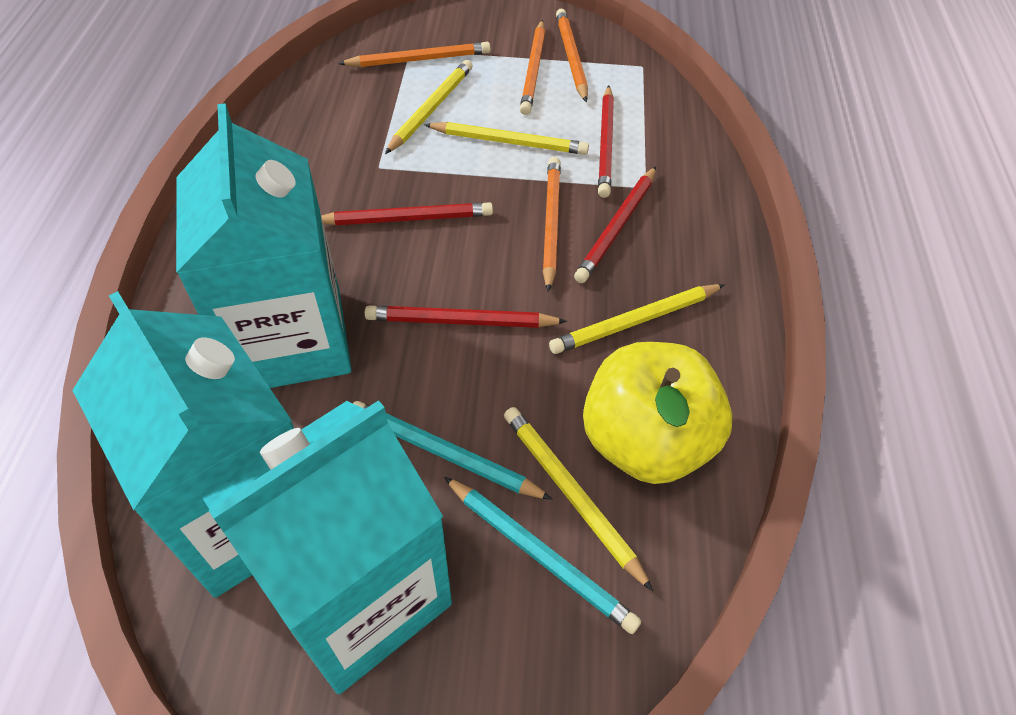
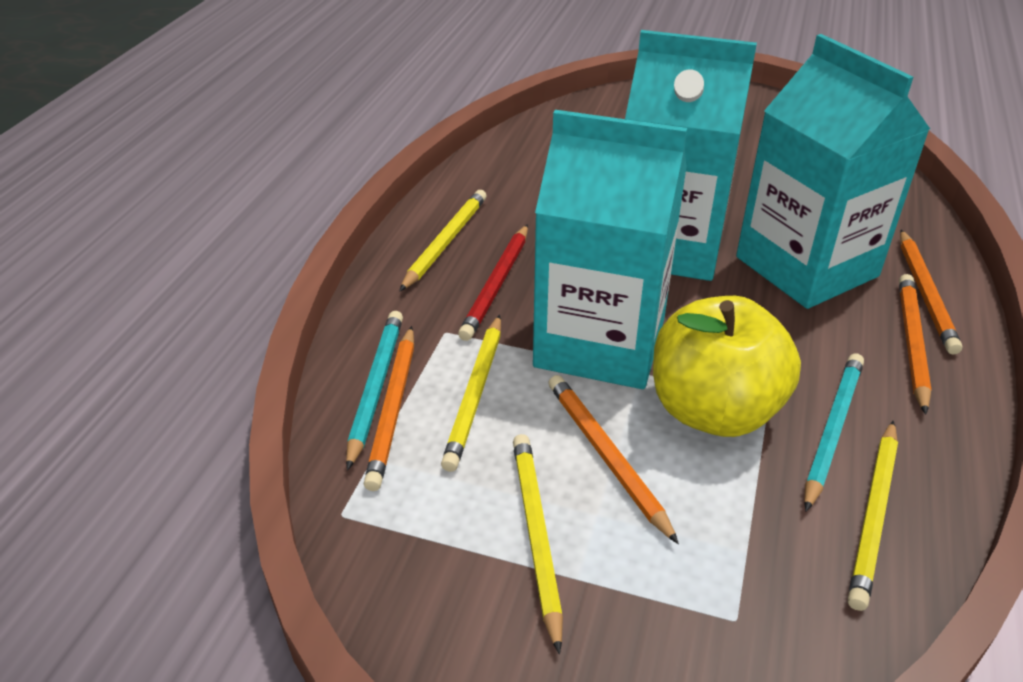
red pencil: [321,202,493,225] [365,306,567,328] [574,166,656,283] [598,85,614,198] = 4 -> [458,224,528,341] = 1

